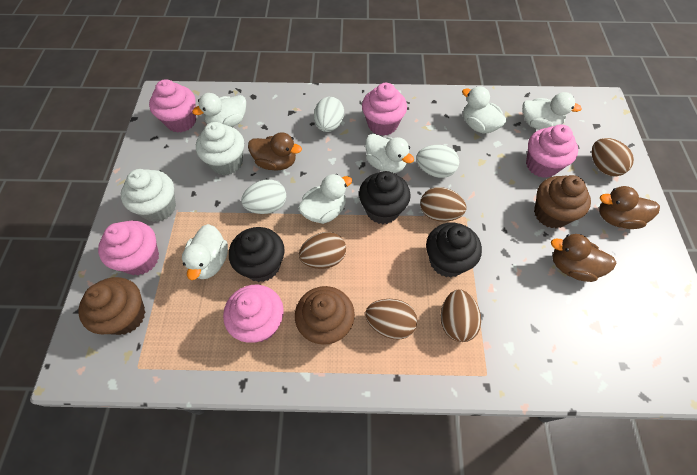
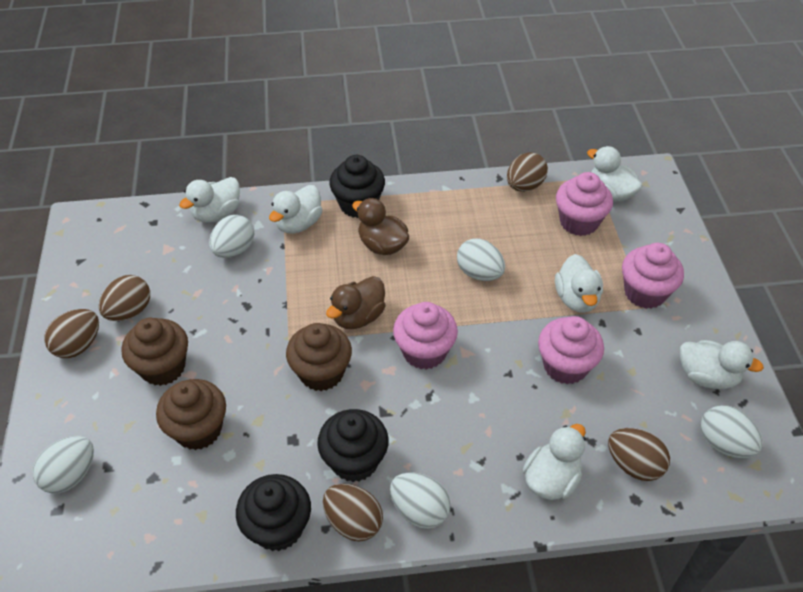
brown duck: [248,132,302,171] [551,234,616,282] [599,186,660,229] = 3 -> [326,276,386,329] [352,198,409,255] = 2
pink cupcake: [98,220,159,275] [149,79,196,133] [223,285,284,343] [362,83,407,136] [526,125,578,178] = 5 -> [393,302,458,370] [538,316,604,384] [556,172,613,236] [622,243,684,309] = 4
white cupcake: [121,169,176,222] [196,122,244,175] = 2 -> none = 0
white egg: [241,179,286,214] [314,97,344,132] [416,145,459,178] = 3 -> [32,436,94,494] [209,215,254,258] [390,472,451,529] [457,238,505,281] [700,405,762,458] = 5

